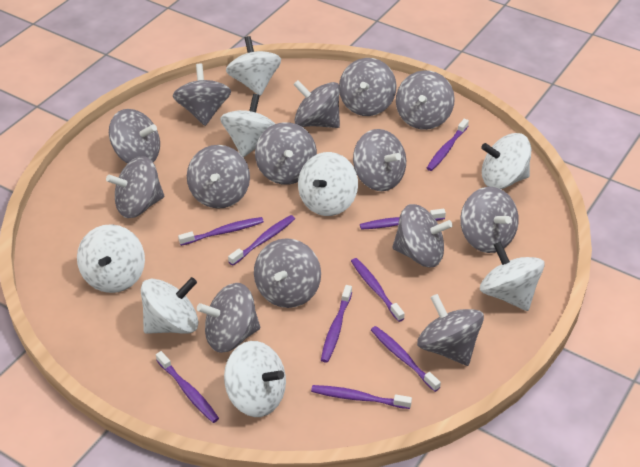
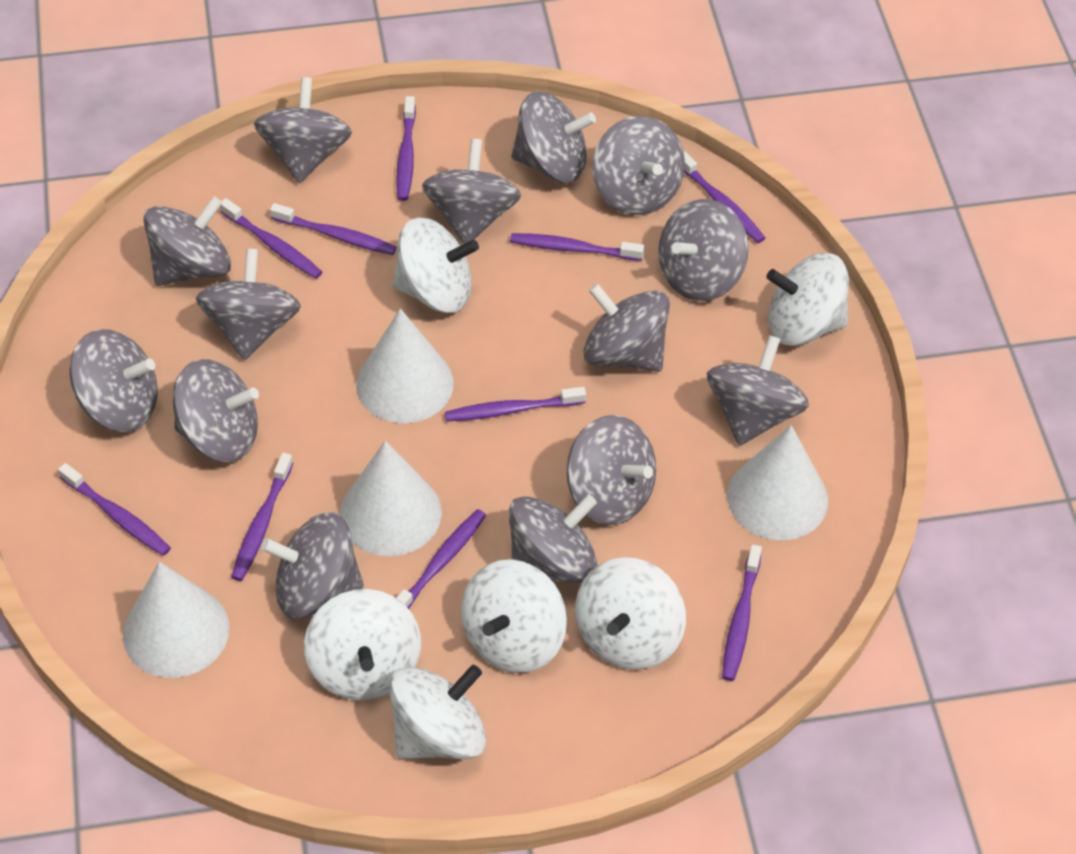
purple toothbrush: [156,351,219,423] [178,217,264,246] [228,215,295,266] [311,385,412,409] [321,285,352,363] [351,258,405,322] [360,209,446,230] [371,326,441,392] [427,119,469,171] = 9 -> [58,463,171,556] [220,198,322,279] [231,453,293,581] [270,203,397,255] [396,96,416,201] [396,509,486,609] [445,387,586,422] [510,233,644,261] [684,151,765,243] [722,544,762,681] = 10
white cone: none = 0 -> [123,562,230,678] [340,441,442,556] [356,308,453,423] [727,425,828,540] = 4
white spinning top: [77,224,145,293] [141,277,198,334] [220,94,275,157] [224,341,286,417] [226,36,281,96] [298,152,358,216] [480,242,545,311] [481,133,531,189] = 8 -> [304,589,421,700] [389,665,486,759] [393,217,479,313] [461,559,567,673] [575,557,686,670] [767,253,849,346] = 6

